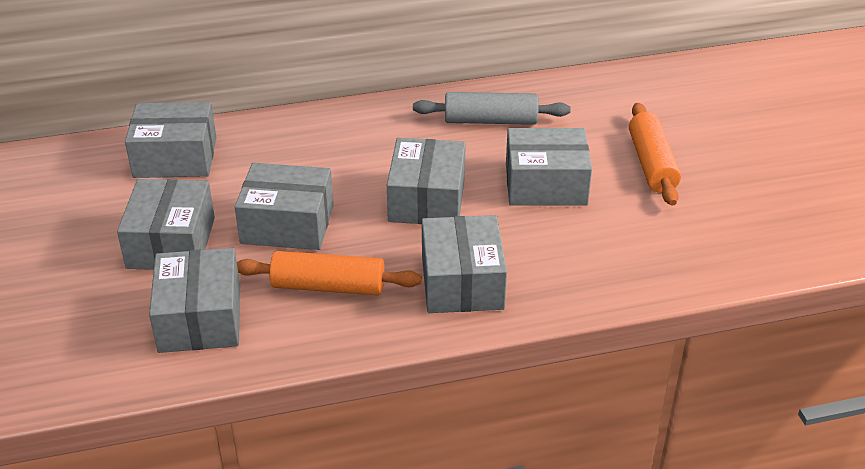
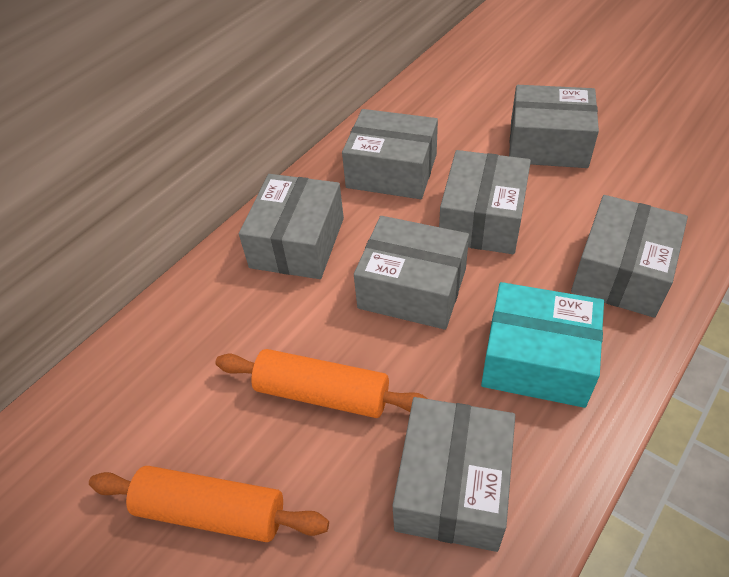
grey rolling pin: [413,92,571,125] = 1 -> none = 0
turquoise box: none = 0 -> [481,282,604,408] = 1

